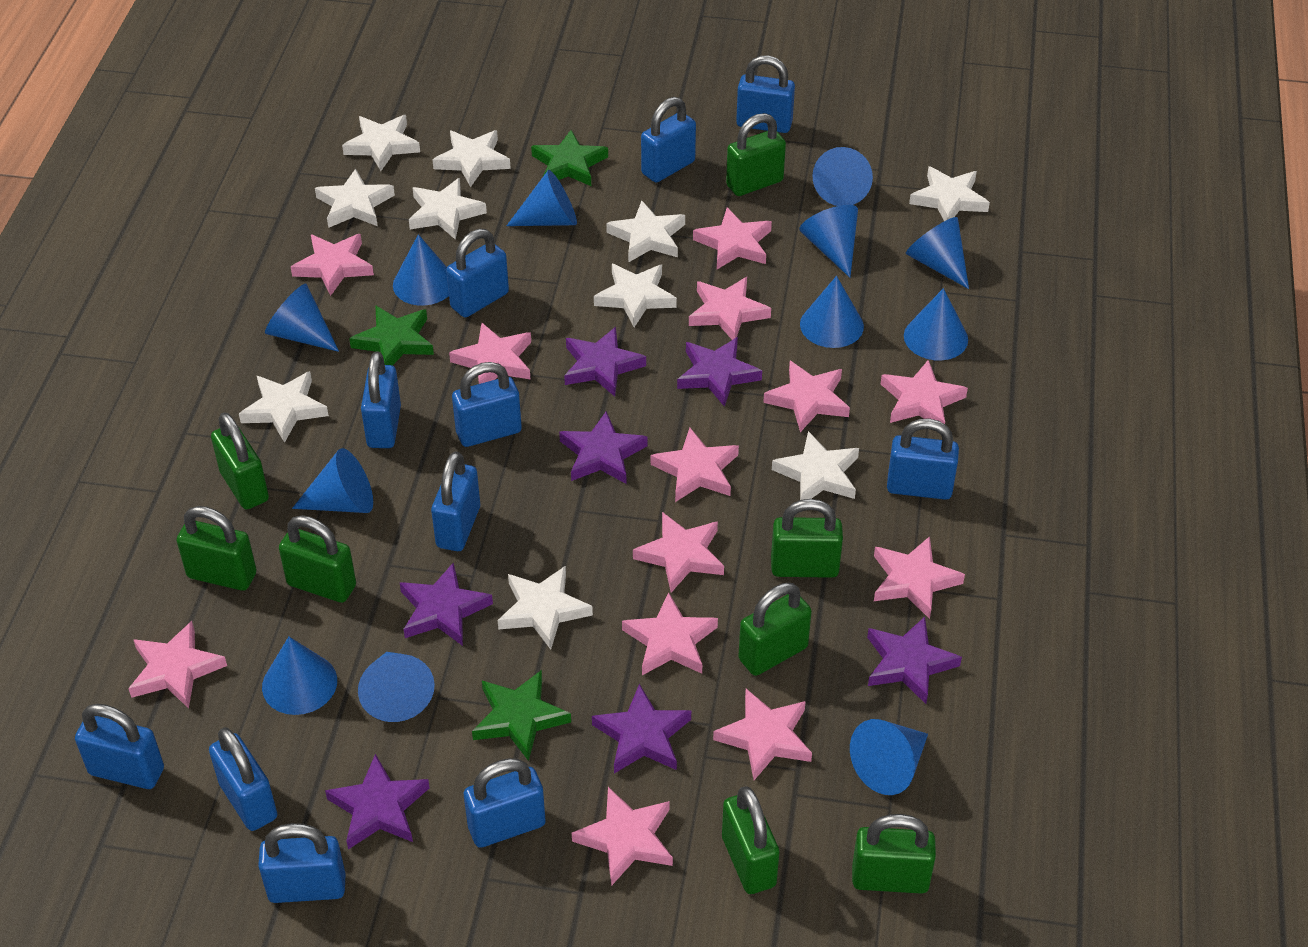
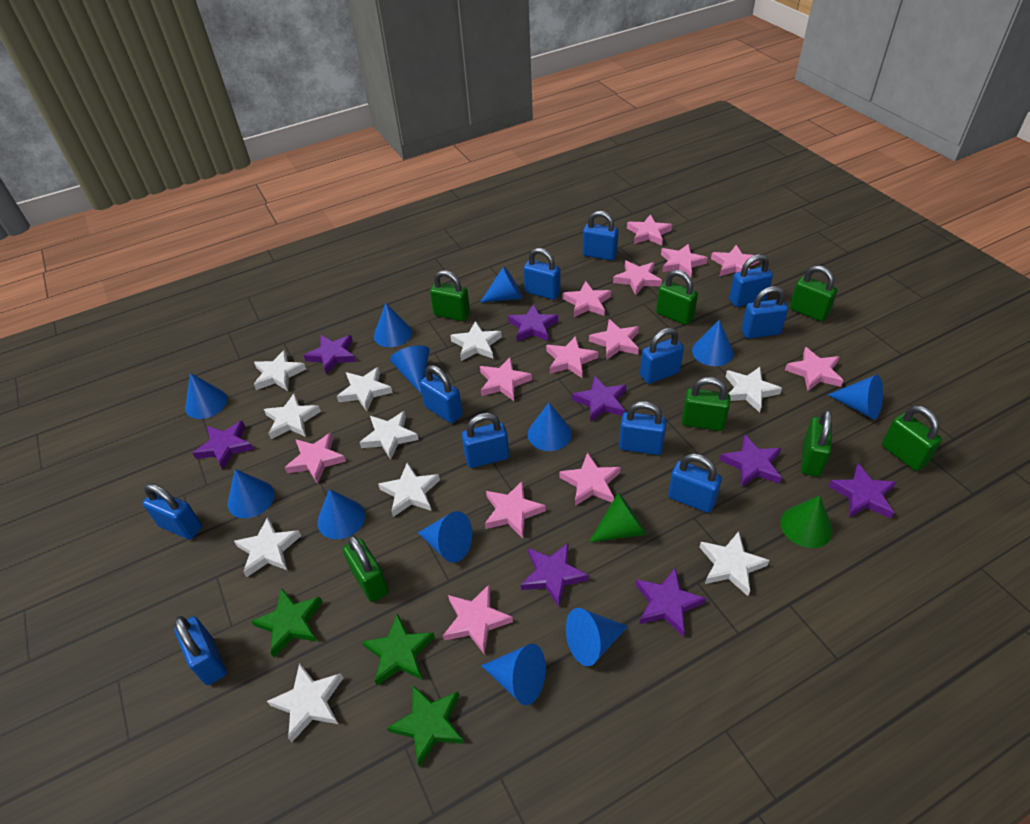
green cone: none = 0 -> [589,492,647,542] [780,496,833,548] = 2
green padlock: [177,506,257,591] [211,412,269,510] [279,515,356,603] [722,786,780,894] [726,113,786,196] [738,583,812,676] [771,499,843,578] [852,814,936,894] = 8 -> [343,535,389,602] [430,270,470,321] [656,270,698,325] [682,377,730,431] [790,265,837,322] [801,410,832,477] [882,405,942,471] = 7
purple star: [325,754,430,849] [400,562,493,646] [559,411,648,484] [564,327,646,396] [592,684,691,773] [677,337,762,407] [867,617,962,704] = 7 -> [193,421,253,469] [304,335,356,375] [508,304,558,342] [521,543,589,607] [572,376,626,422] [635,567,706,636] [720,435,782,487] [828,463,896,519] = 8

